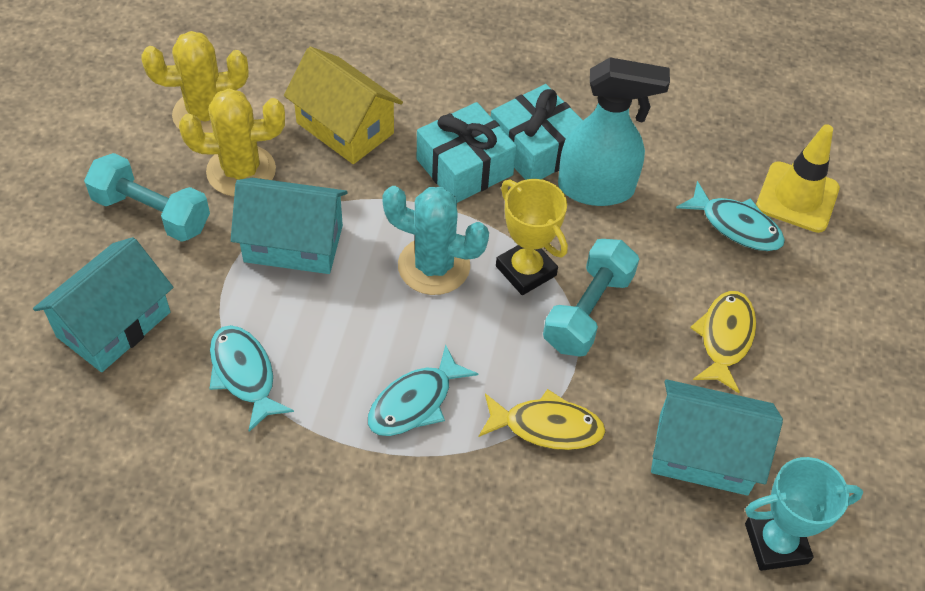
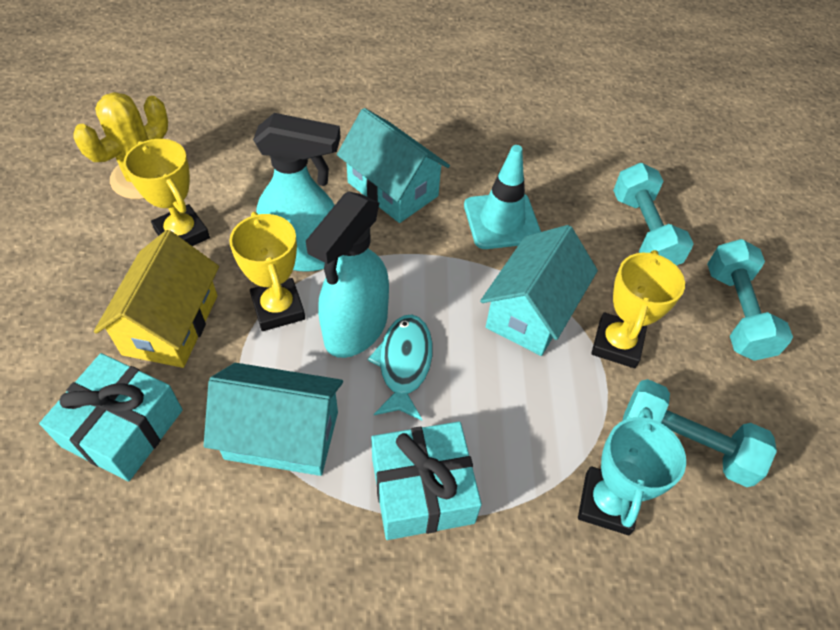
turquoise cactus: [382,186,489,295] = 1 -> none = 0
turquoise dumbbell: [84,153,210,242] [543,239,639,357] = 2 -> [613,163,694,266] [622,379,777,487] [707,239,793,361] = 3
turquoise fish: [209,325,294,432] [368,345,478,436] [676,181,785,251] = 3 -> [368,314,433,420] = 1
turquoise spray bottle: [558,57,670,206] = 1 -> [253,113,341,272] [306,191,389,358] = 2
turquoise traffic cone: none = 0 -> [464,145,541,249] = 1
yellow cactus: [141,31,248,133] [179,89,285,196] = 2 -> [73,92,168,199] = 1
yellow fish: [479,389,606,450] [690,291,756,393] = 2 -> none = 0
yellow traffic cone: [756,124,840,233] = 1 -> none = 0
yellow trophy: [496,179,568,295] = 1 -> [123,139,210,246] [229,212,305,331] [591,250,685,368] = 3

